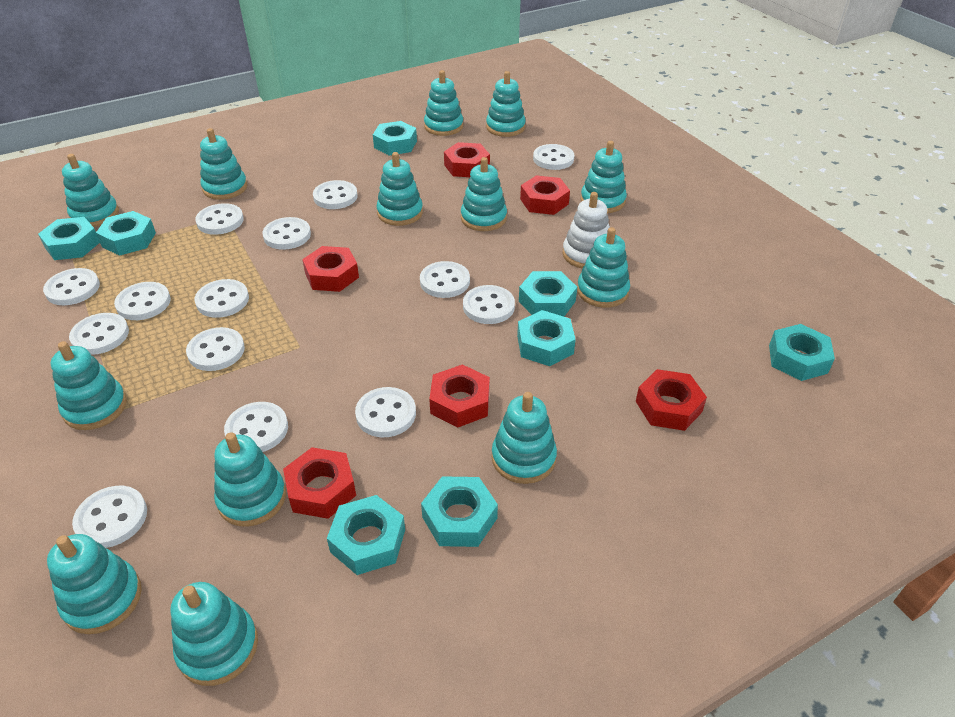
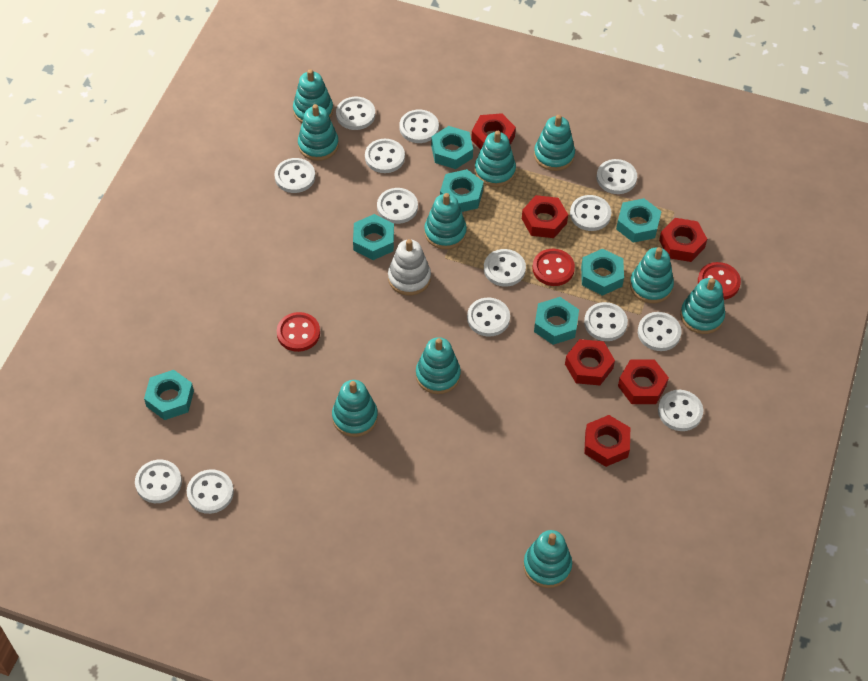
red button: none = 0 -> [277,312,320,352] [532,249,575,286] [698,262,741,300] = 3
turquoise nut: [38,217,100,260] [96,211,156,256] [327,495,405,575] [373,121,417,156] [421,476,498,547] [517,310,576,366] [519,271,577,317] [769,324,835,381] = 8 -> [144,370,194,420] [353,214,394,260] [431,126,473,169] [440,169,484,212] [534,297,579,345] [581,249,624,296] [616,198,662,243] = 7
turquoise stacking toy: [47,534,142,634] [51,341,127,430] [62,154,119,227] [171,582,258,686] [200,128,247,200] [214,432,286,527] [376,152,423,226] [424,70,463,136] [461,157,507,231] [486,71,526,137] [492,392,557,484] [577,227,630,308] [581,141,627,213] = 13 -> [293,69,333,123] [298,104,339,161] [332,380,378,437] [416,337,461,394] [424,193,467,249] [475,131,516,187] [523,530,572,588] [534,115,575,171] [630,247,674,303] [680,278,725,334] = 10

